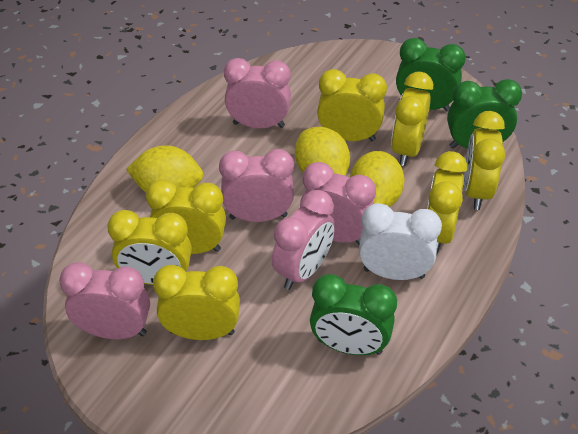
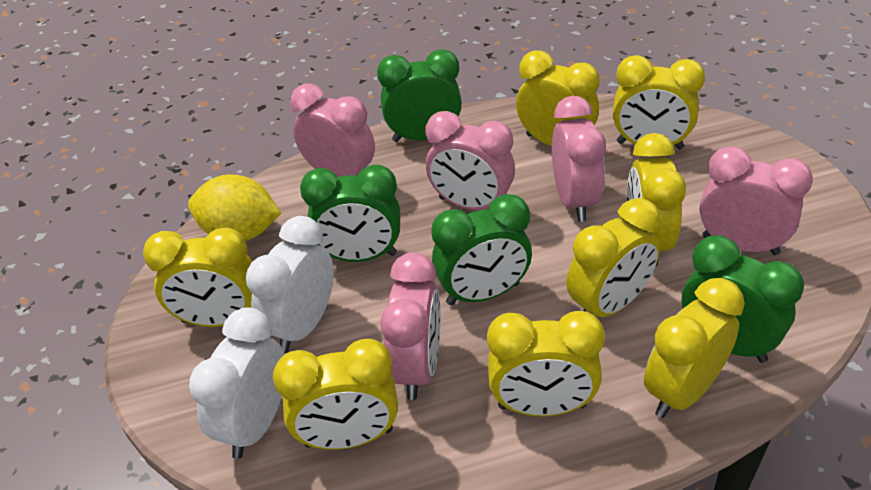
green clock: [310,274,397,355] [396,38,466,112] [447,79,522,149] = 3 -> [300,164,400,262] [377,49,462,142] [431,194,532,305] [681,235,804,363] = 4
white clock: [359,203,442,280] = 1 -> [189,307,284,459] [246,216,334,353] = 2
yellow clock: [107,210,192,285] [146,179,226,254] [153,265,240,340] [317,69,387,141] [391,72,433,166] [427,151,467,254] [464,111,505,210] = 7 -> [143,228,253,327] [273,339,398,450] [487,311,605,416] [516,50,600,146] [566,198,661,317] [613,55,705,150] [627,133,686,266] [644,278,745,418] = 8
yellow lemon: [126,145,203,193] [295,127,350,176] [350,151,405,207] = 3 -> [188,175,281,241] = 1

